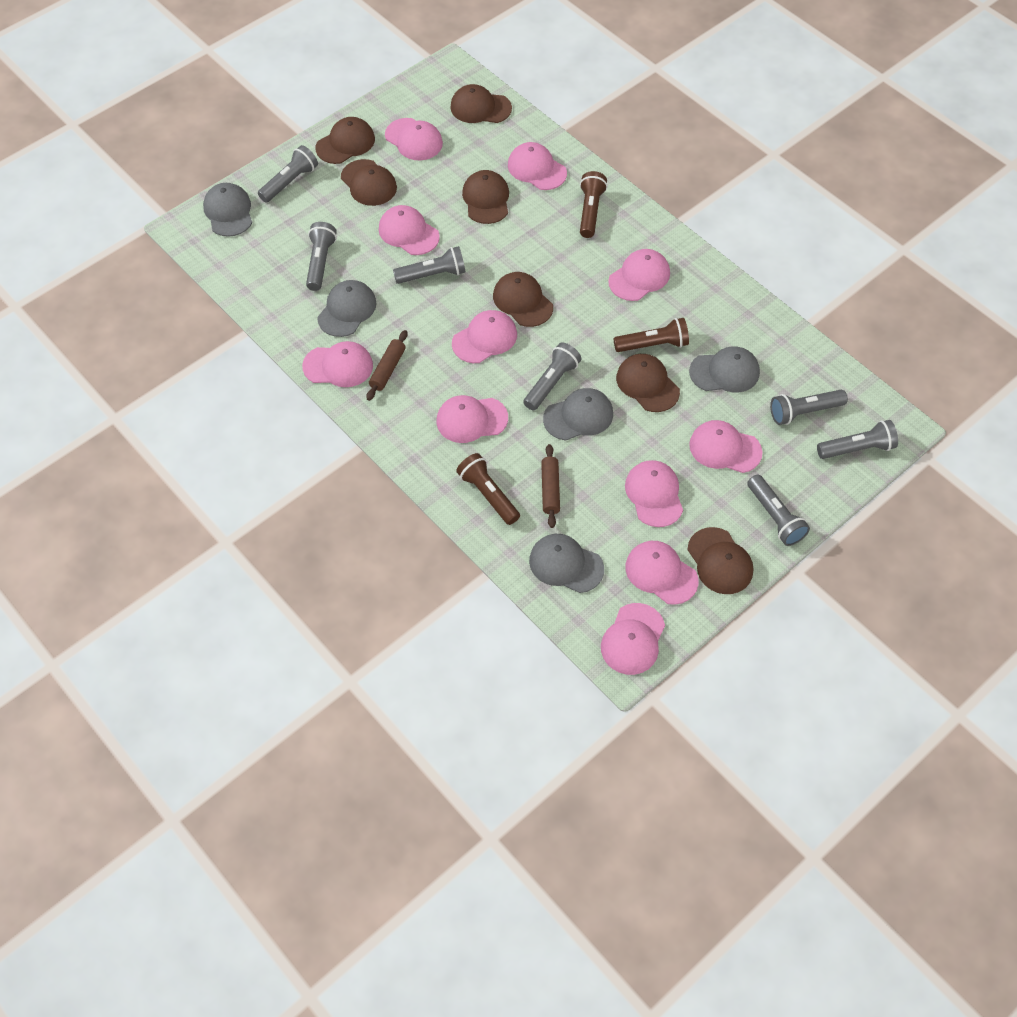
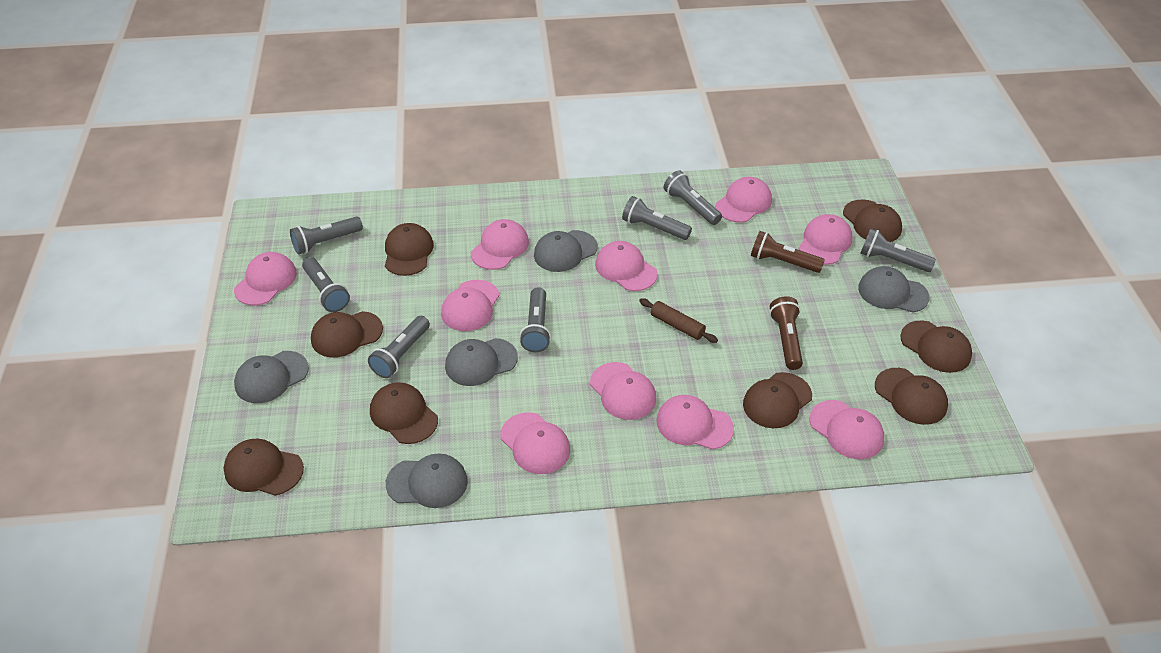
brown cap: [315,117,375,164] [341,159,397,206] [450,84,512,123] [462,170,509,224] [493,272,553,327] [616,354,680,412] [688,527,753,594] = 7 -> [224,438,304,496] [311,311,383,358] [370,382,438,444] [385,223,434,276] [743,372,812,428] [843,199,902,242] [875,368,948,425] [900,320,972,373] = 8
brown flashlight: [456,453,520,525] [580,171,607,238] [614,318,689,352] = 3 -> [751,231,825,273] [769,296,803,370] = 2
brown rolling pin: [367,330,408,401] [541,444,560,528] = 2 -> [639,298,718,343] = 1
pink cap: [302,341,373,387] [379,205,440,255] [385,118,443,160] [437,395,508,443] [452,310,517,363] [508,142,567,190] [601,603,665,675] [608,249,670,301] [625,460,683,527] [625,541,699,605] [689,420,763,473] = 11 -> [234,252,297,306] [441,280,500,331] [471,219,529,270] [500,412,570,474] [590,362,656,420] [595,241,658,291] [656,395,734,450] [716,177,772,222] [798,214,853,265] [810,400,884,459] = 10

